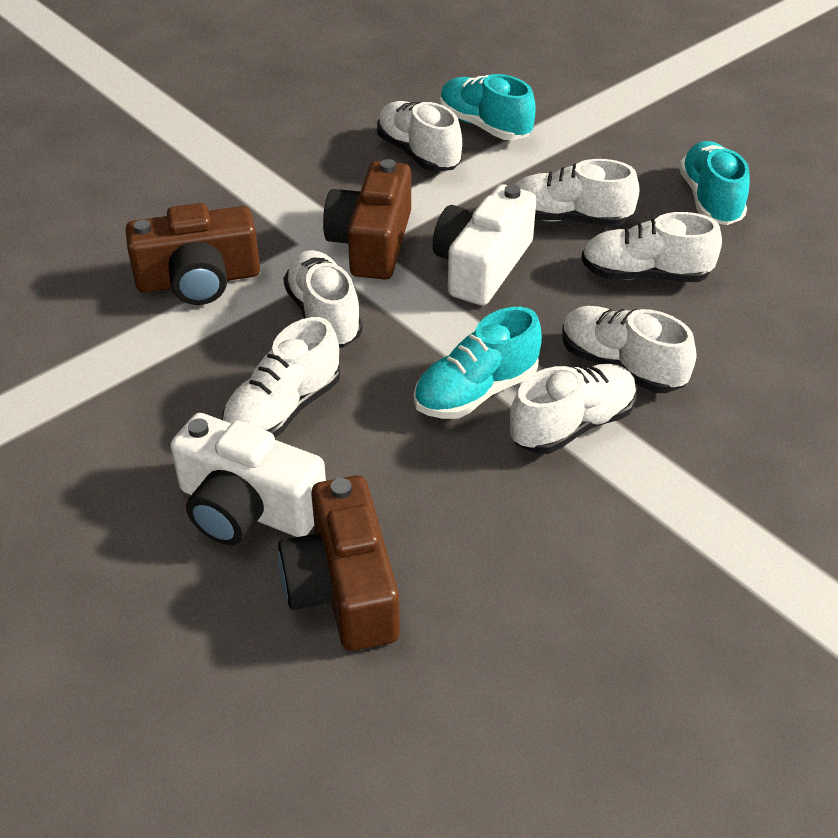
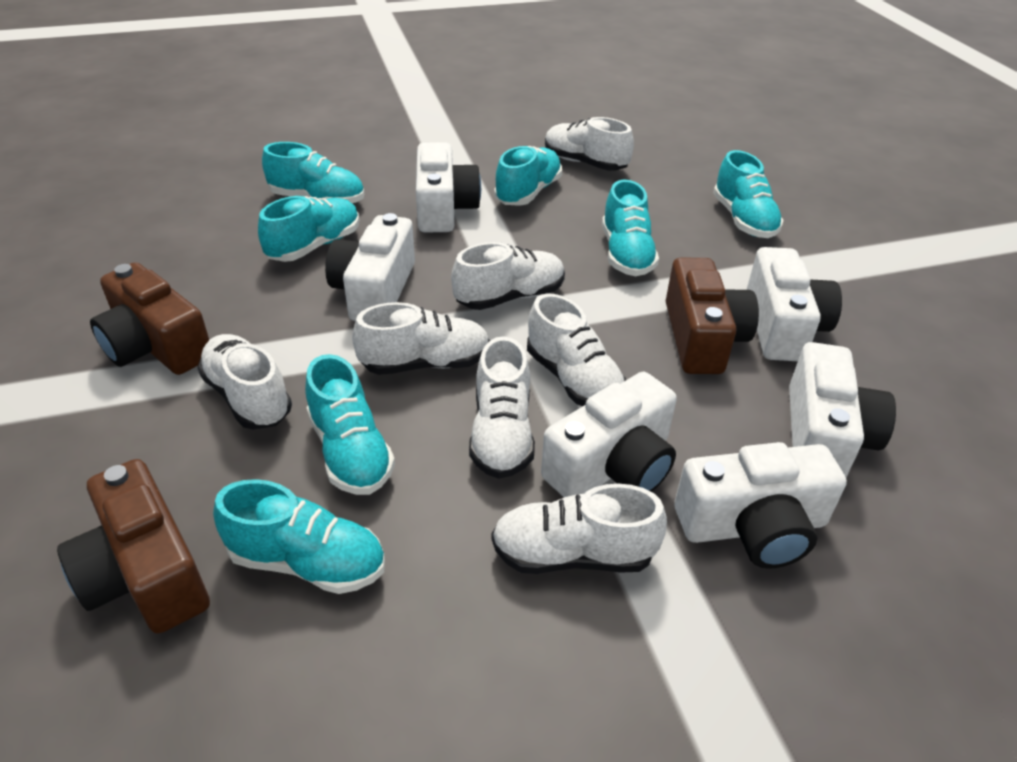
turquoise shoe: [414,307,542,419] [440,74,536,140] [679,141,750,225] = 3 -> [213,479,385,594] [258,196,359,262] [262,142,364,203] [305,354,395,495] [494,146,562,206] [602,179,659,276] [713,150,784,238] = 7
white camera: [170,413,326,545] [433,184,536,305] = 2 -> [325,213,415,321] [416,142,481,233] [541,372,677,497] [674,442,847,569] [747,247,842,361] [789,342,896,477] = 6

